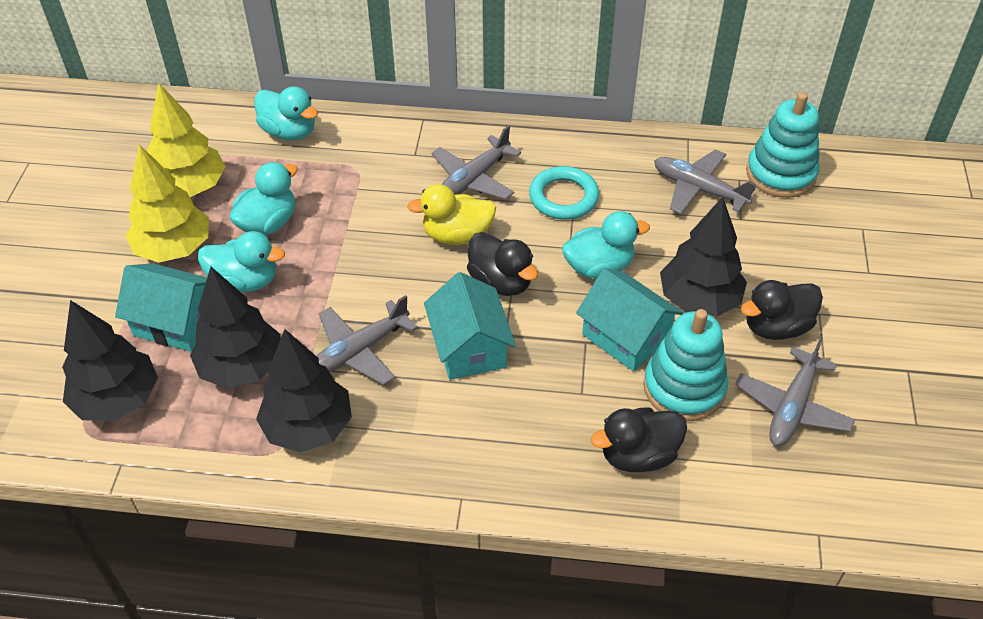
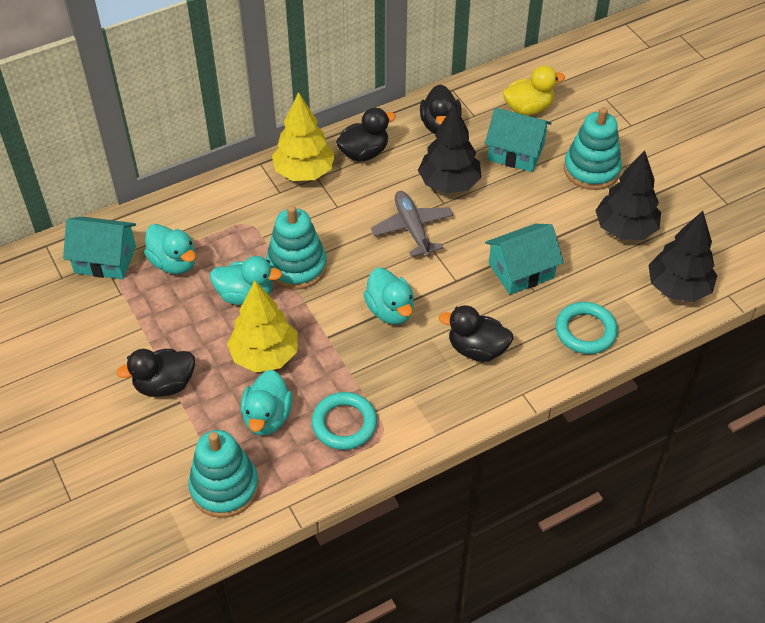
black duck: [467,232,538,296] [591,407,687,472] [741,280,823,340] = 3 -> [116,349,195,397] [336,108,396,162] [420,84,462,134] [439,305,513,362] = 4
black tree: [62,300,158,421] [190,267,280,389] [256,329,352,453] [660,197,747,316] = 4 -> [418,104,481,194] [595,150,661,240] [648,211,717,302] = 3
grey plane: [316,295,418,385] [432,126,521,200] [654,149,756,214] [735,337,855,446] = 4 -> [371,191,453,257] = 1
turquoise ring: [529,166,599,220] = 1 -> [311,392,377,450] [555,302,618,354] = 2
turquoise stacking toy: [643,309,728,421] [746,92,820,198] = 2 -> [188,430,259,518] [266,205,327,290] [564,107,622,190] = 3

